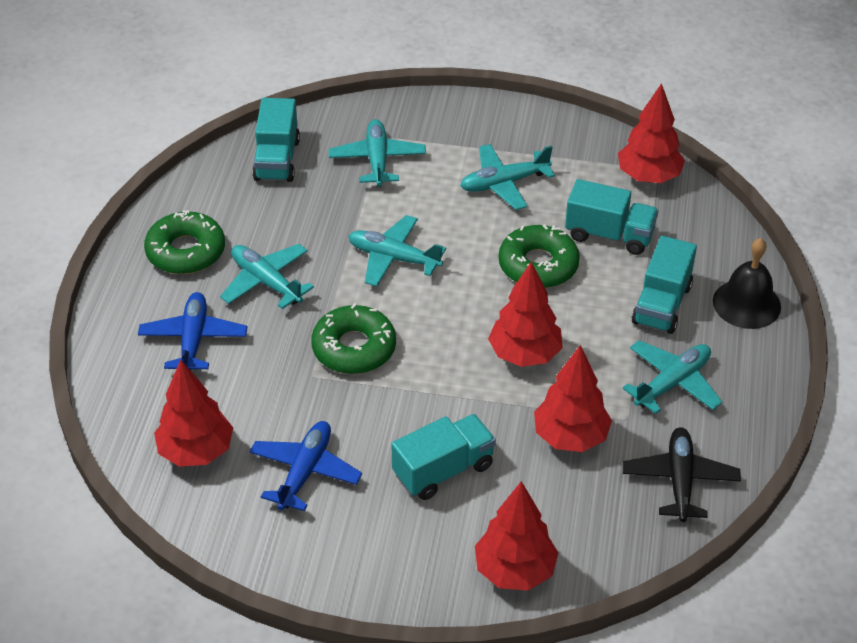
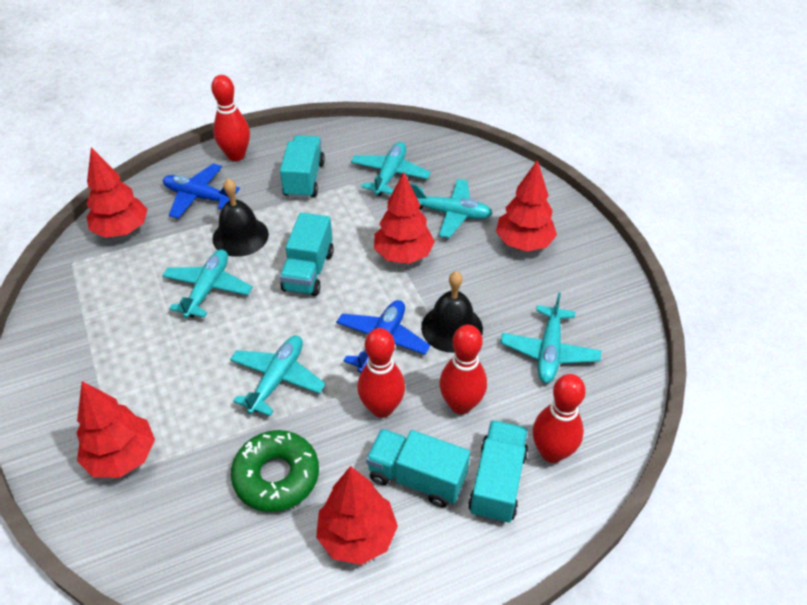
black bell: [713,238,781,329] = 1 -> [212,179,269,257] [421,271,483,353] = 2
black plane: [623,427,741,522] = 1 -> none = 0
green donut: [144,210,225,274] [311,303,396,374] [499,224,580,288] = 3 -> [231,430,319,512] = 1
red bowling pin: none = 0 -> [211,75,250,161] [357,328,405,418] [439,325,487,414] [533,374,586,463] = 4

